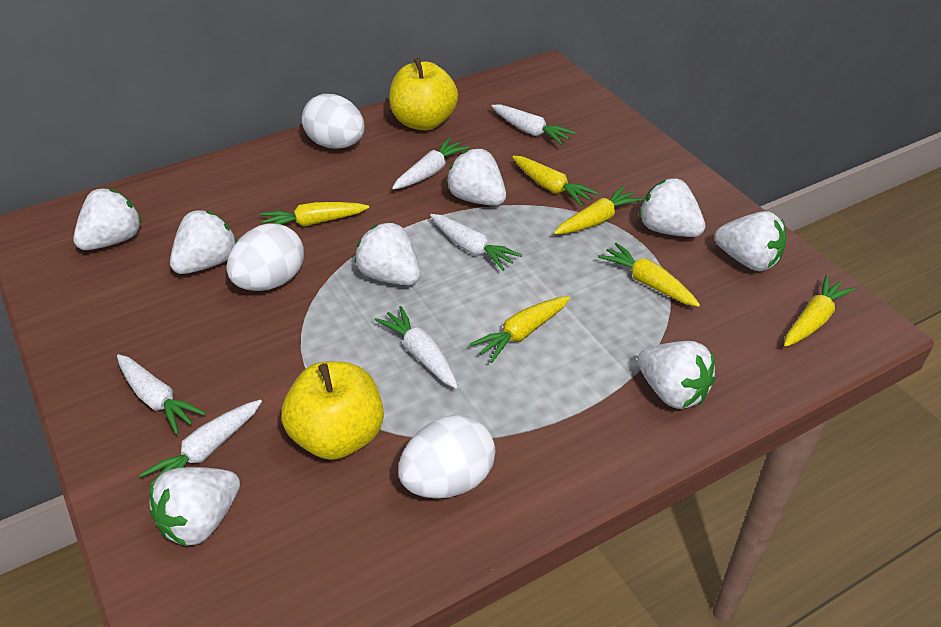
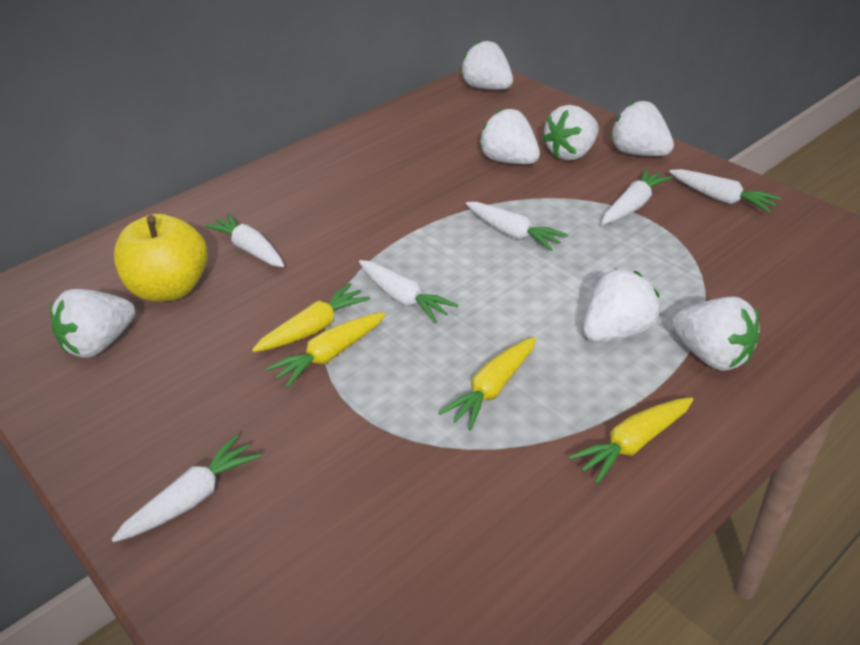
white egg: [226,223,304,291] [302,94,365,149] [398,415,496,499] = 3 -> none = 0
white strawberry: [73,189,142,250] [149,467,240,546] [170,210,237,274] [355,222,420,285] [446,149,506,206] [637,341,715,409] [639,178,706,237] [715,211,786,271] = 8 -> [50,289,135,358] [461,40,513,90] [479,109,540,164] [542,105,599,161] [583,269,660,343] [610,101,674,156] [671,297,760,371] = 7
yellow apple: [281,361,384,460] [389,57,458,131] = 2 -> [114,214,208,302] = 1
yellow carrot: [260,202,369,227] [470,296,570,363] [512,156,598,206] [554,186,643,234] [598,243,700,307] [784,275,855,347] = 6 -> [252,283,370,352] [266,312,386,388] [439,337,536,431] [568,397,693,484] = 4

